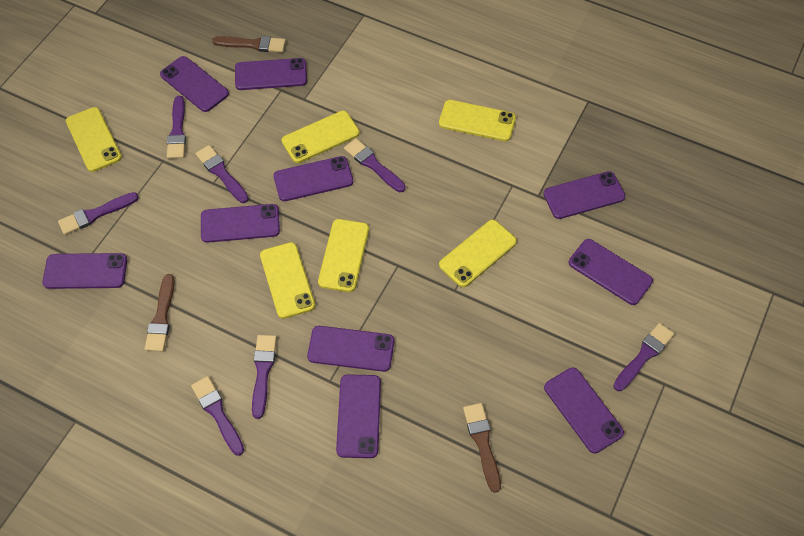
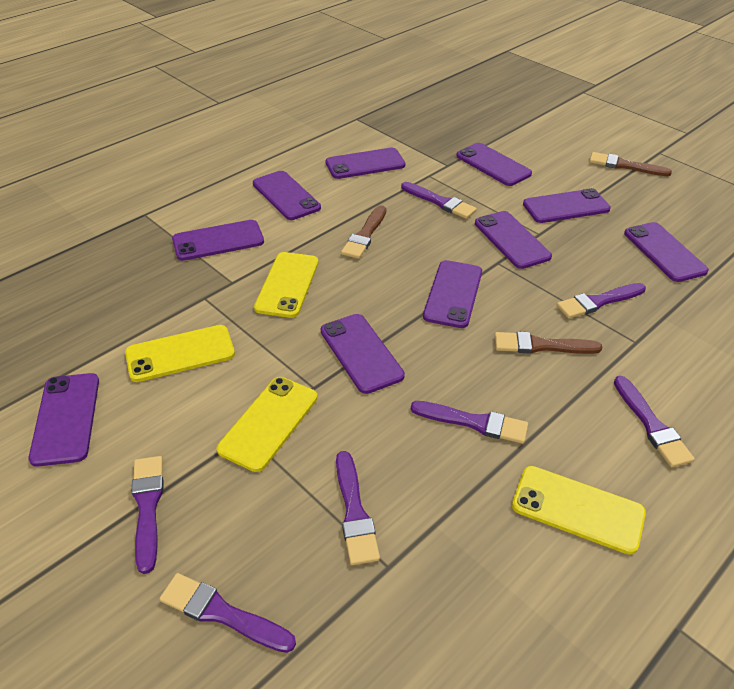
yellow phone: [66,107,122,172] [260,242,315,319] [282,111,360,163] [318,219,369,292] [439,100,516,141] [439,220,517,287] = 6 -> [125,325,235,382] [217,377,317,472] [254,252,319,318] [512,466,646,555] = 4

